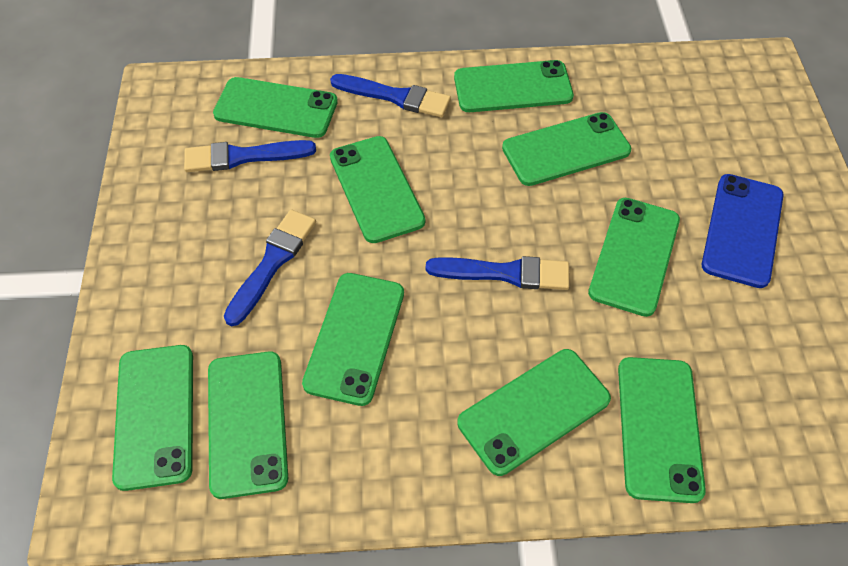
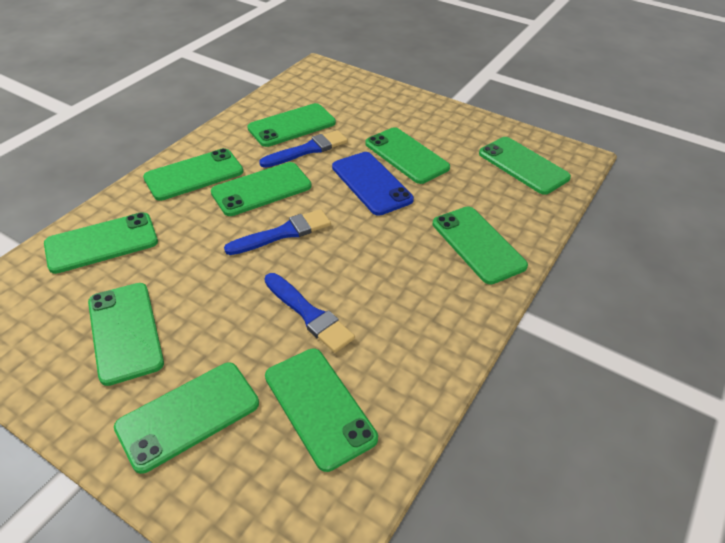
blue brush: [184,140,316,172] [224,209,316,326] [330,74,451,117] [426,256,570,290] = 4 -> [224,209,331,255] [259,130,348,168] [264,273,355,353] = 3

